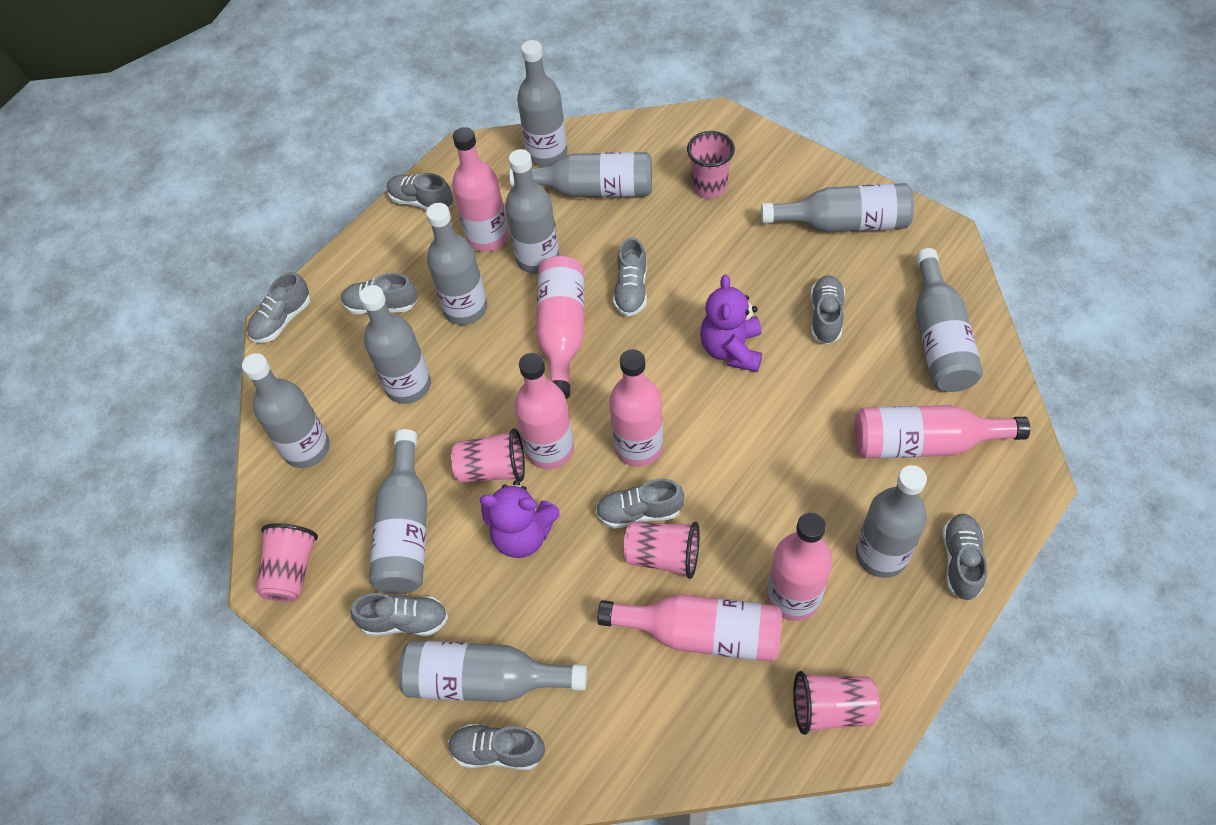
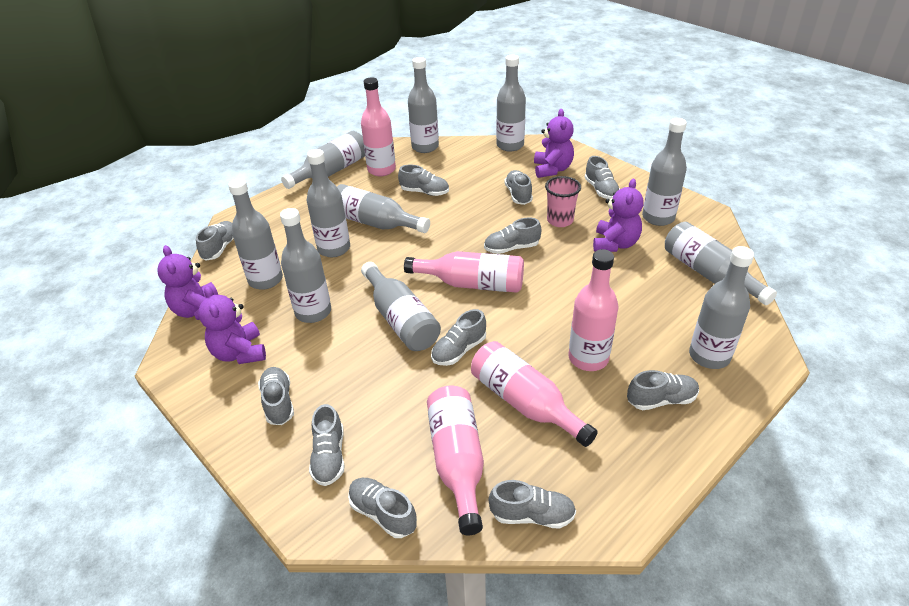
grey shoe: [247,272,310,343] [341,273,418,314] [351,593,448,636] [387,173,453,210] [448,724,545,770] [595,478,684,529] [613,237,647,317] [810,275,845,344] [942,514,987,600] = 9 -> [196,221,234,261] [258,367,294,425] [309,404,345,486] [348,478,417,538] [398,164,449,196] [431,309,486,366] [484,218,541,254] [489,480,576,529] [504,170,533,205] [584,156,620,199] [627,370,699,410] = 11
pink bottle: [452,127,509,252] [514,353,574,469] [536,255,584,399] [597,594,782,662] [609,349,663,467] [767,512,832,621] [854,405,1030,458] = 7 -> [361,77,396,176] [404,251,524,293] [427,385,484,535] [471,341,598,447] [569,249,618,371] = 5
pink cup: [256,523,318,602] [451,428,525,483] [623,521,700,579] [687,131,735,198] [793,671,880,735] = 5 -> [545,176,581,227] = 1
purple teddy bear: [480,480,560,558] [700,275,762,372] = 2 -> [157,245,218,320] [198,286,266,364] [534,109,574,178] [593,179,644,252] = 4

